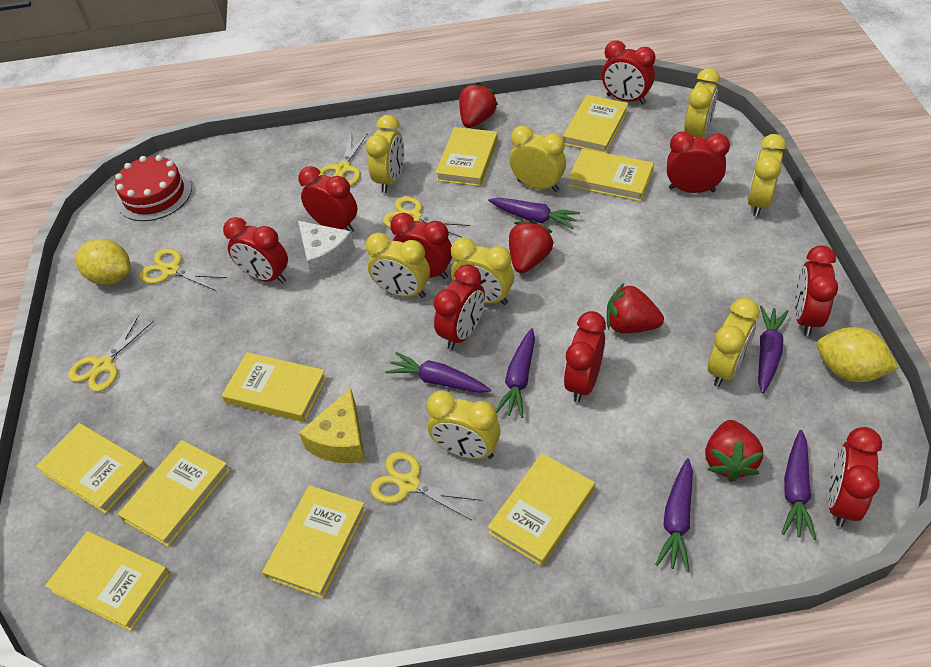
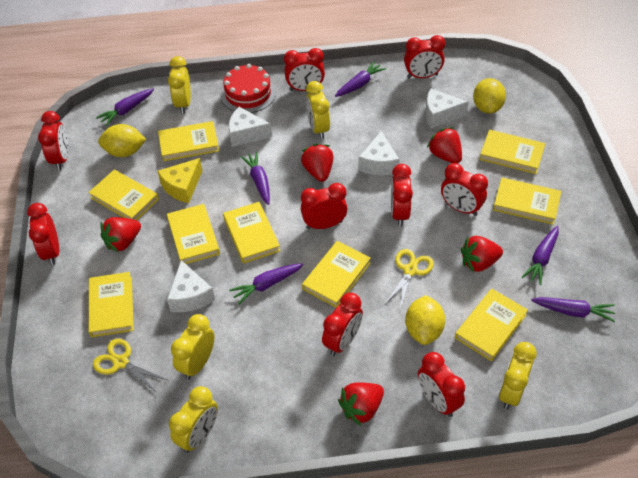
red strawberry: [459,82,498,128] [509,220,554,273] [607,282,664,333] [705,420,764,482] = 4 -> [100,217,141,253] [301,144,333,182] [338,382,384,426] [427,127,462,164] [461,236,503,273] = 5
white cheese: [298,221,355,278] = 1 -> [167,260,215,312] [229,107,272,147] [358,131,400,175] [425,89,469,128] = 4
yellow clock: [366,115,404,193] [366,233,430,298] [427,390,501,459] [451,238,514,305] [509,126,566,192] [684,68,720,138] [708,298,760,387] [747,134,786,217] = 8 -> [168,56,191,114] [169,386,218,453] [171,314,215,380] [306,81,330,139] [499,342,537,409] = 5
yellow lemon: [76,239,130,285] [817,327,898,382] = 2 -> [98,124,146,157] [405,295,445,345] [473,78,506,114] = 3
yellow scissors: [68,315,154,392] [139,249,227,291] [319,133,368,186] [370,452,482,520] [383,196,470,238] = 5 -> [93,339,167,393] [385,249,434,309] = 2

